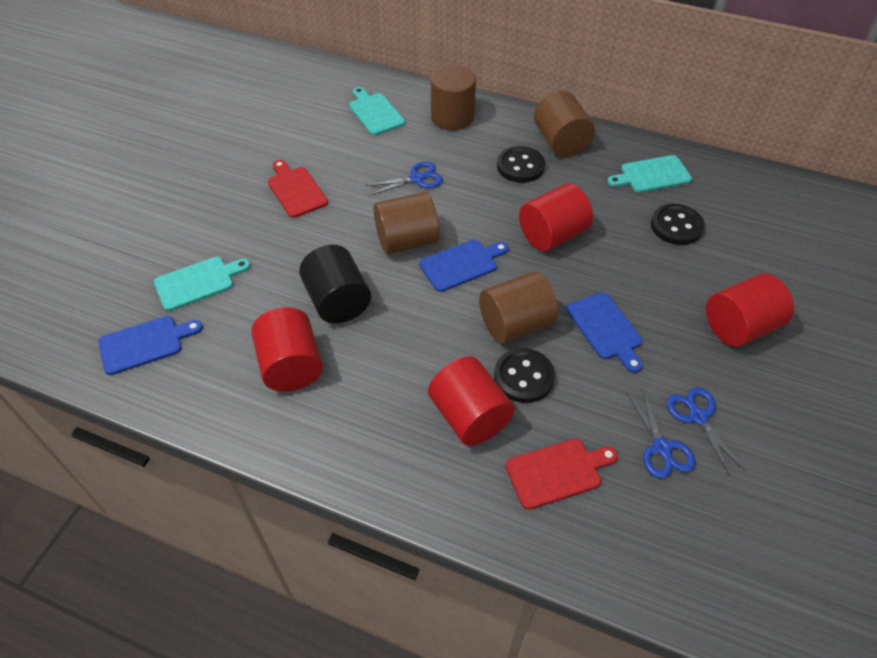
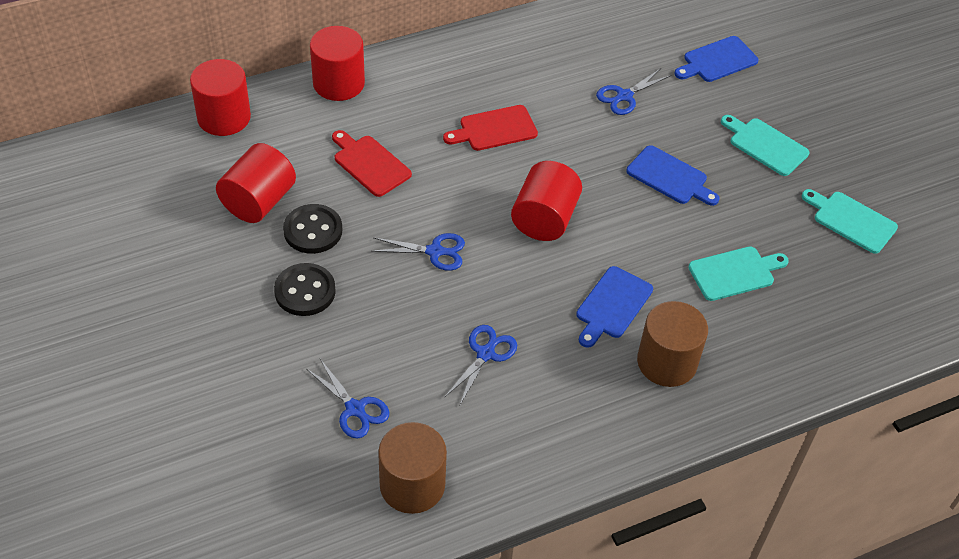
black button: [494,348,555,403] [497,146,545,183] [651,204,705,245] = 3 -> [274,263,336,316] [283,204,342,254] = 2
black cylinder: [299,245,371,323] = 1 -> none = 0
blue scissors: [365,162,443,196] [626,388,696,478] [666,387,745,476] = 3 -> [307,359,389,439] [372,233,465,271] [444,325,517,405] [596,68,671,115] = 4
brown cylinder: [374,192,440,254] [431,65,476,130] [479,271,558,344] [534,91,595,157] = 4 -> [378,422,447,514] [637,301,708,387] = 2

